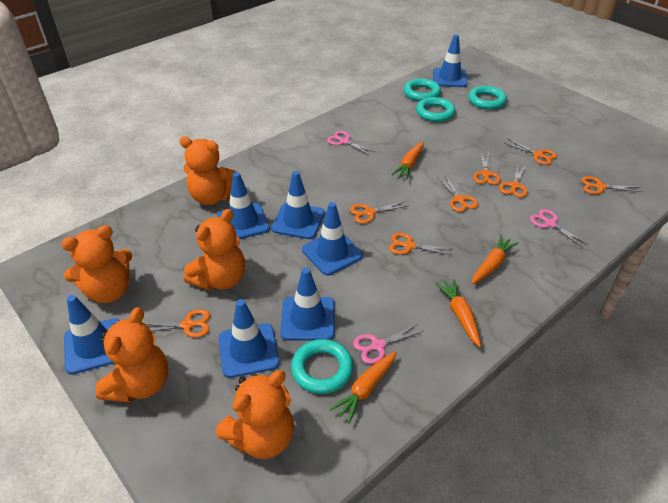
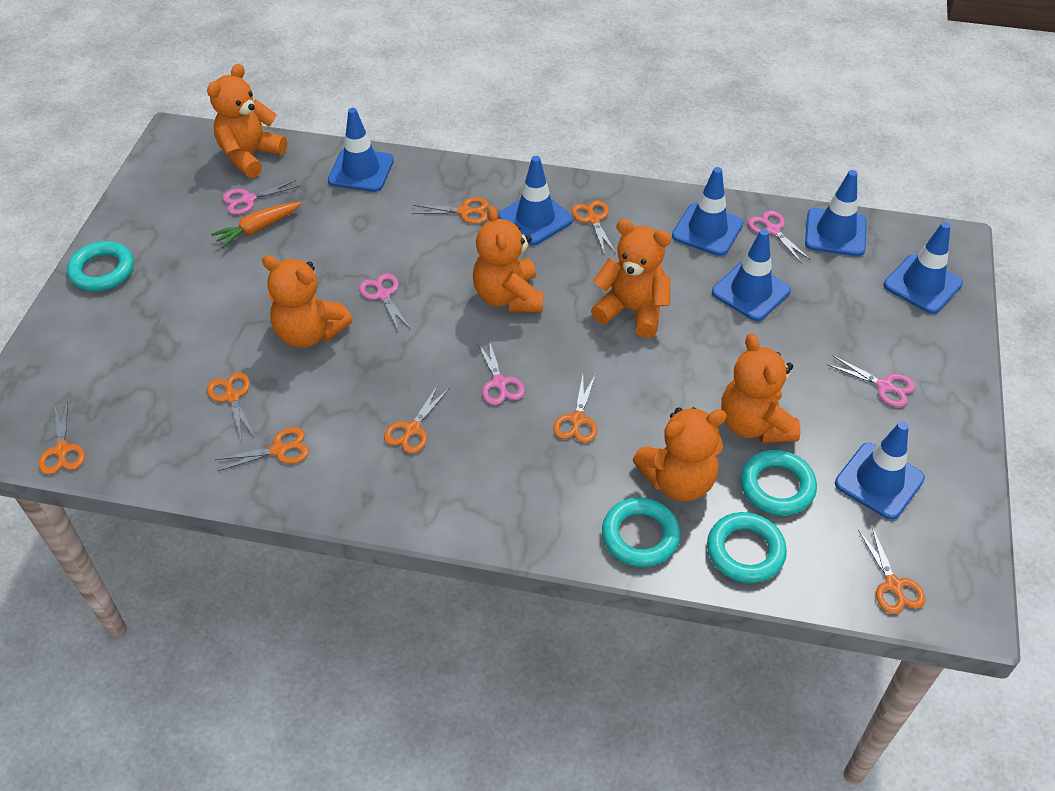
orange carrot: [329,351,397,424] [391,142,424,179] [436,279,481,347] [472,235,519,284] = 4 -> [211,202,301,248] = 1
orange teddy bear: [62,225,132,303] [96,307,168,402] [179,136,237,205] [184,209,245,290] [216,370,294,459] = 5 -> [207,64,287,178] [262,255,353,348] [473,206,543,312] [591,219,671,338] [633,407,727,501] [721,333,800,443] = 6
pink scissors: [327,131,374,155] [353,324,423,364] [530,209,588,248] = 3 -> [222,180,300,215] [359,273,411,332] [477,340,525,405] [748,210,811,264] [827,355,915,407] = 5

